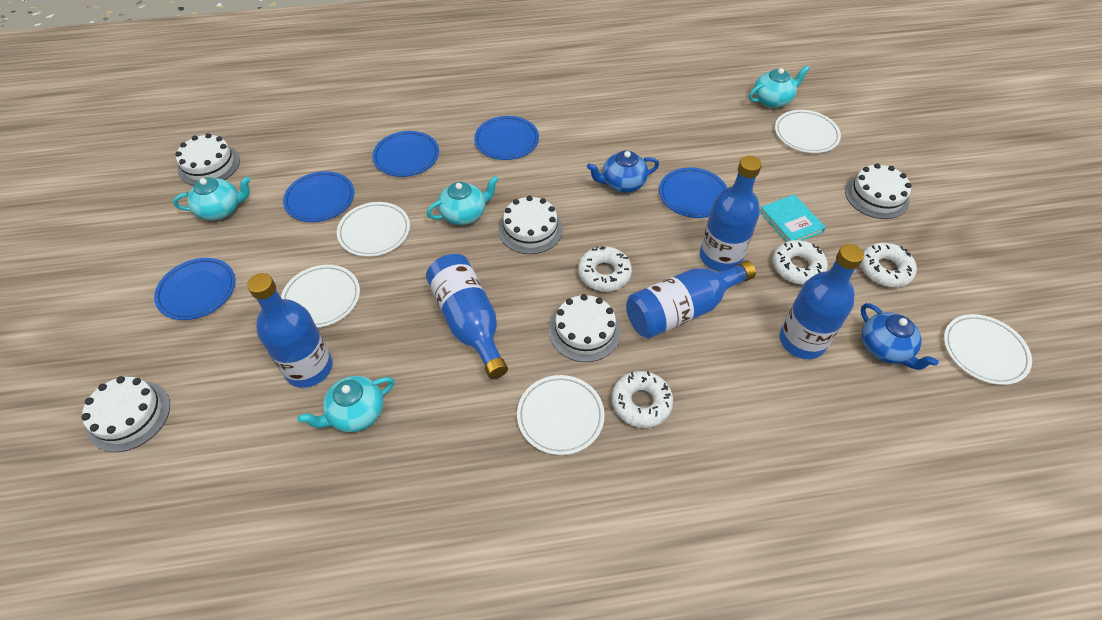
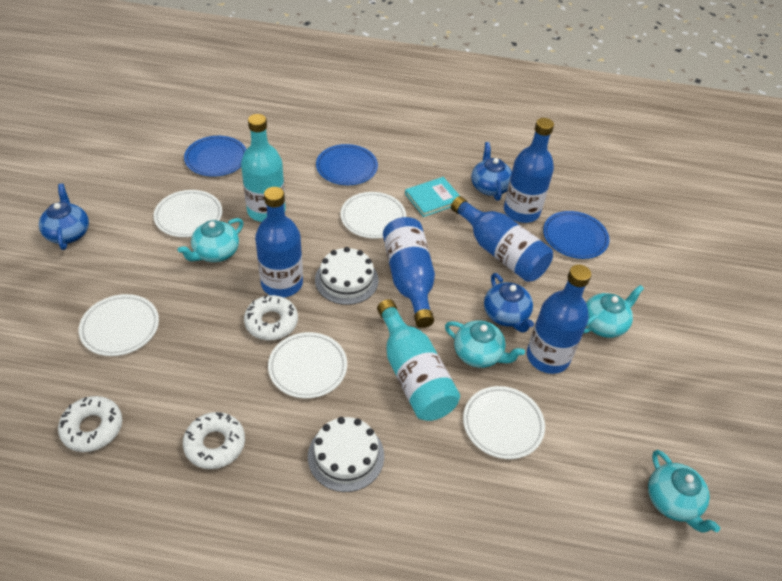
blue plate: [154,258,235,320] [283,171,354,222] [372,131,439,177] [474,116,539,160] [659,168,727,218] = 5 -> [184,136,246,177] [316,144,378,185] [543,211,609,259] = 3
blue teapot: [587,151,659,193] [861,303,939,370] = 2 -> [39,184,89,250] [471,142,512,201] [484,273,534,333] = 3
turquoise bottle: none = 0 -> [241,114,286,222] [377,299,460,421] = 2
white cake: [81,376,170,452] [175,133,240,186] [499,196,563,254] [549,294,621,362] [845,163,911,219] = 5 -> [308,417,384,492] [315,247,378,305] = 2
white donut: [578,246,632,292] [612,371,673,428] [772,240,828,285] [860,243,917,287] = 4 -> [58,396,122,452] [183,412,245,469] [244,295,298,340] = 3

